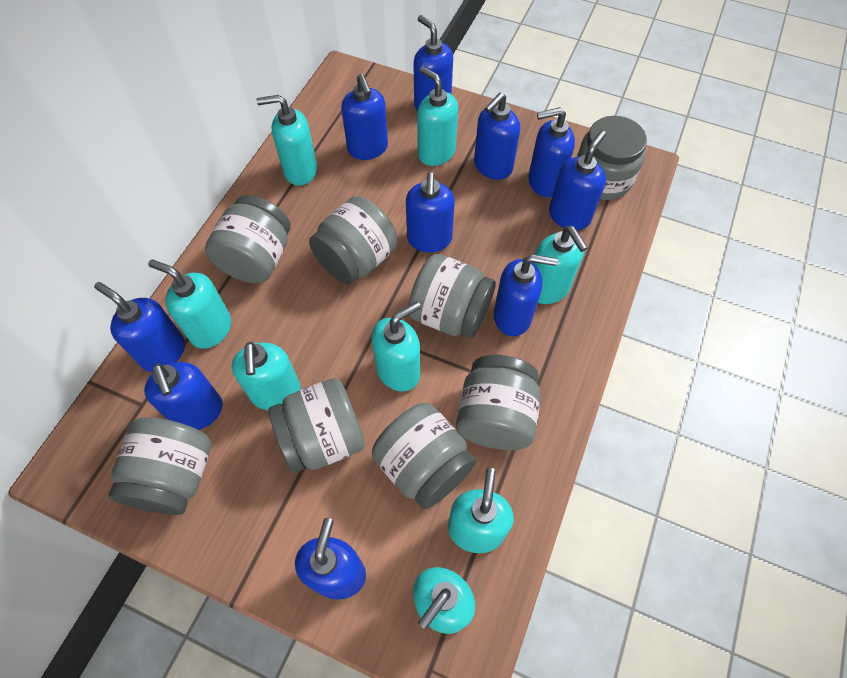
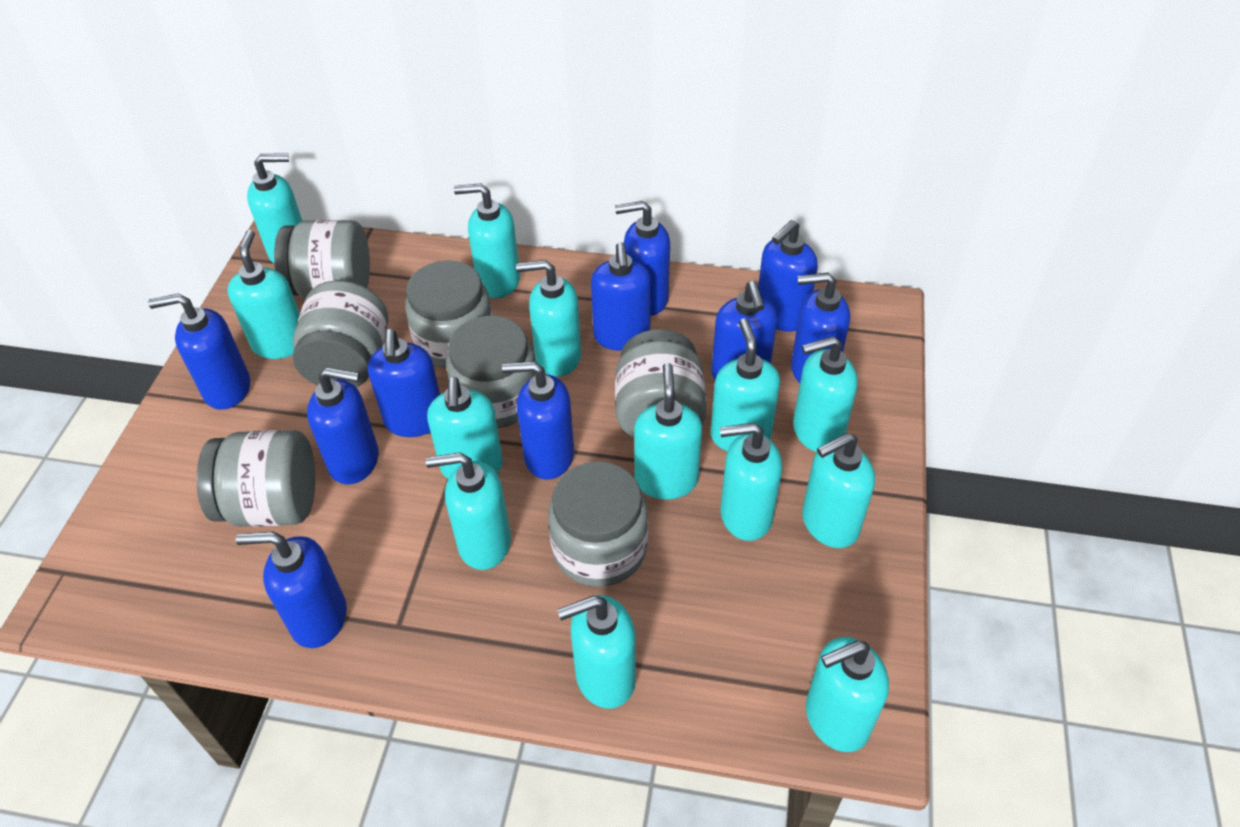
grey jar: [108,417,211,515] [205,195,290,283] [268,378,365,473] [309,196,398,284] [372,403,476,509] [408,254,496,338] [456,355,541,450] [577,116,647,200] = 8 -> [196,430,315,527] [274,220,370,299] [293,281,388,387] [405,260,493,368] [446,316,535,428] [548,461,648,587] [615,329,706,438] = 7
turquoise soap dispenser: [148,259,231,349] [232,342,301,410] [256,95,317,186] [371,301,421,391] [413,567,475,634] [417,66,458,166] [448,468,514,553] [534,226,588,304] = 8 -> [227,230,300,359] [247,153,302,263] [426,453,511,570] [427,377,503,479] [454,183,520,298] [516,260,581,377] [557,595,636,709] [634,363,702,500] [710,318,780,451] [720,423,782,541] [793,336,858,452] [802,433,875,548] [806,637,889,752] = 13

